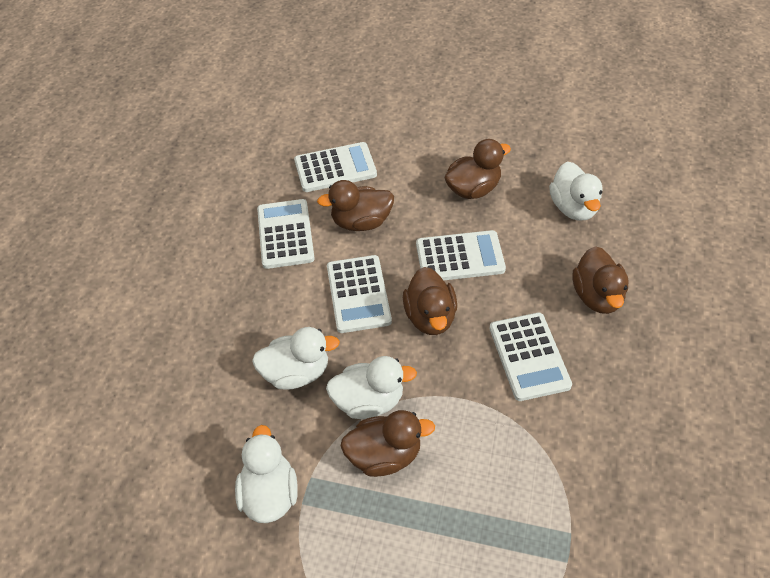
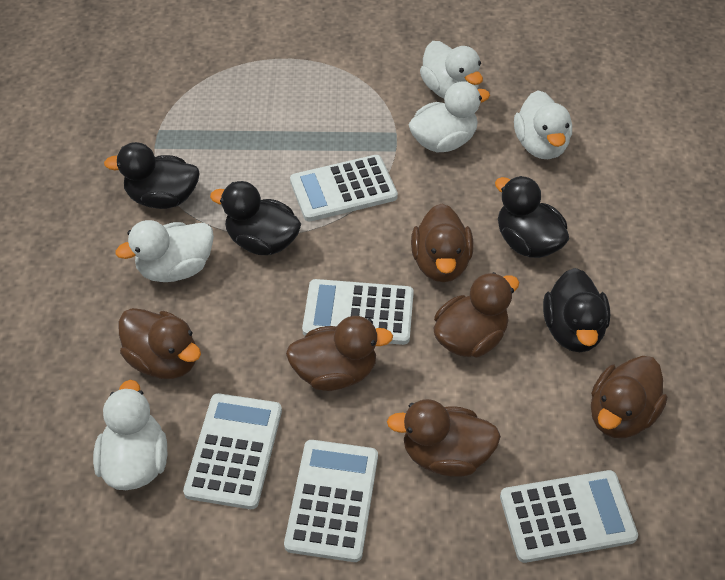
black duck: none = 0 -> [104,142,200,209] [210,181,301,255] [495,176,569,258] [543,268,610,352] = 4
brown duck: [317,180,394,231] [341,410,435,477] [403,267,457,335] [444,139,511,199] [573,246,629,314] = 5 -> [118,308,201,379] [286,316,393,391] [387,399,501,477] [411,204,473,282] [434,272,519,358] [591,356,667,438] = 6
white duck: [235,425,298,523] [252,327,340,390] [326,356,417,419] [549,162,603,221] = 4 -> [93,380,167,490] [115,220,214,282] [409,81,490,152] [420,41,483,99] [514,90,572,159] = 5

